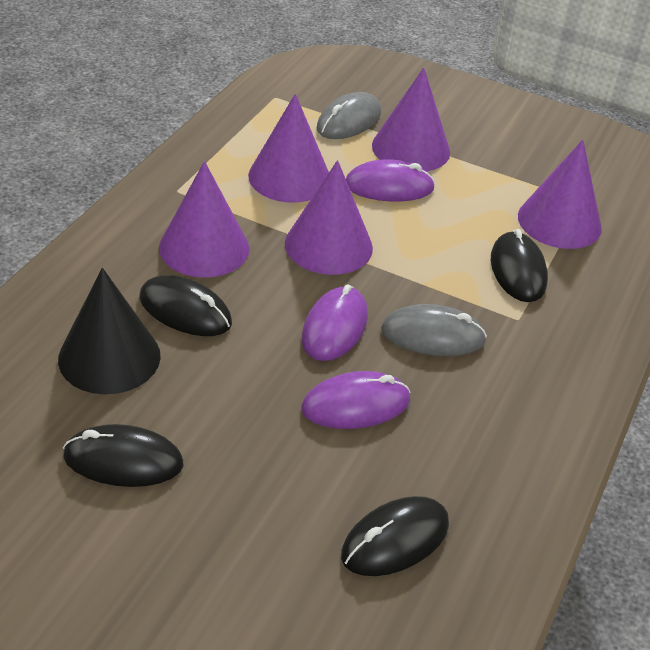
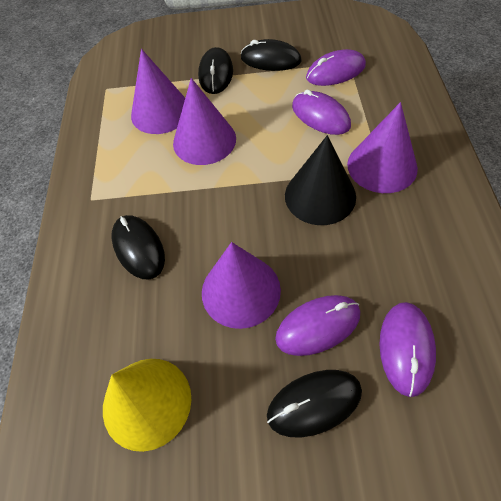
grey mouse: [317,92,381,139] [381,304,487,356] = 2 -> none = 0
purple cone: [159,161,249,278] [248,94,329,203] [285,160,373,275] [372,67,450,171] [518,139,602,249] = 5 -> [131,49,185,134] [173,78,236,165] [202,242,281,329] [347,102,418,193] = 4
purple mouse: [301,371,410,429] [302,284,368,361] [346,159,435,202] = 3 -> [275,295,360,356] [292,90,351,135] [306,49,366,86] [380,302,436,397] = 4
yellow cone: none = 0 -> [103,359,191,452] = 1

